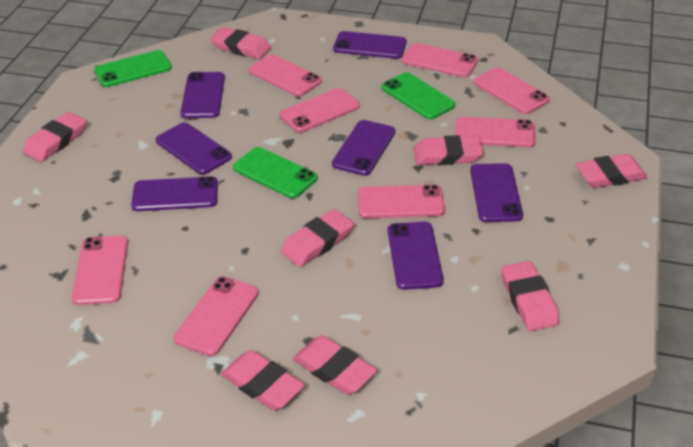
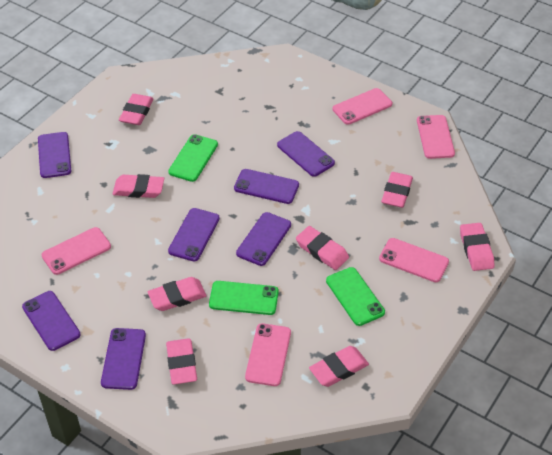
pink phone: [72,236,128,305] [174,276,259,356] [248,54,322,96] [280,88,360,133] [358,185,445,218] [402,43,478,77] [456,117,536,147] [474,67,550,114] = 8 -> [42,227,111,275] [245,323,291,386] [333,88,392,125] [379,238,449,282] [417,115,455,159] = 5

